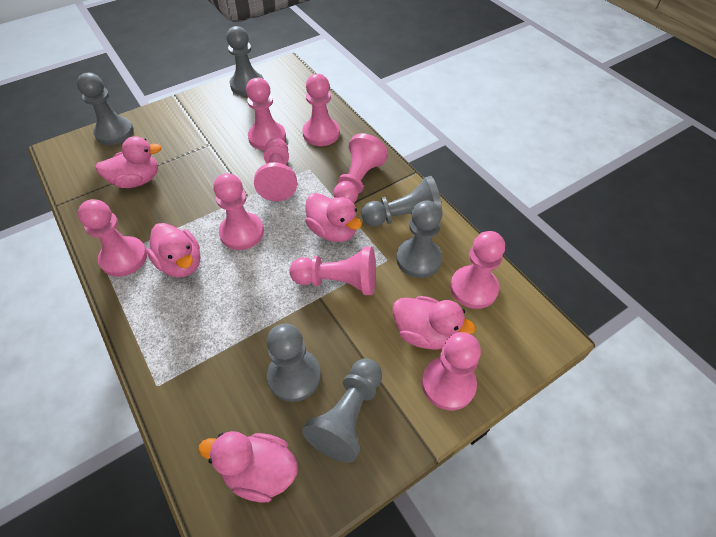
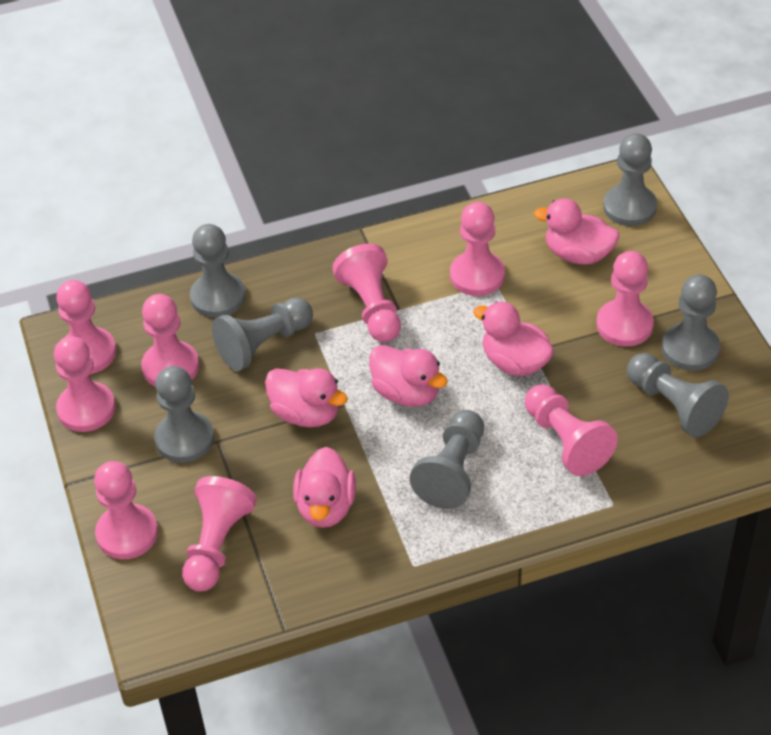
grey pawn: [77,73,134,145] [226,26,264,96] [267,323,321,402] [302,358,382,463] [361,176,442,227] [396,200,442,278] = 6 -> [154,366,214,463] [190,224,246,318] [212,297,313,371] [410,410,484,509] [603,133,657,226] [627,353,729,437] [662,274,720,371] = 7

